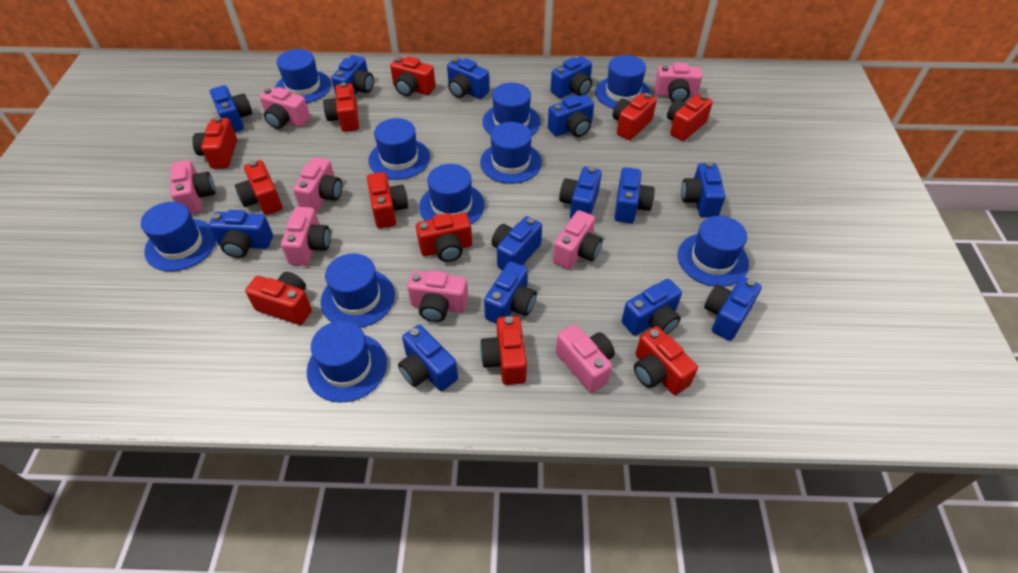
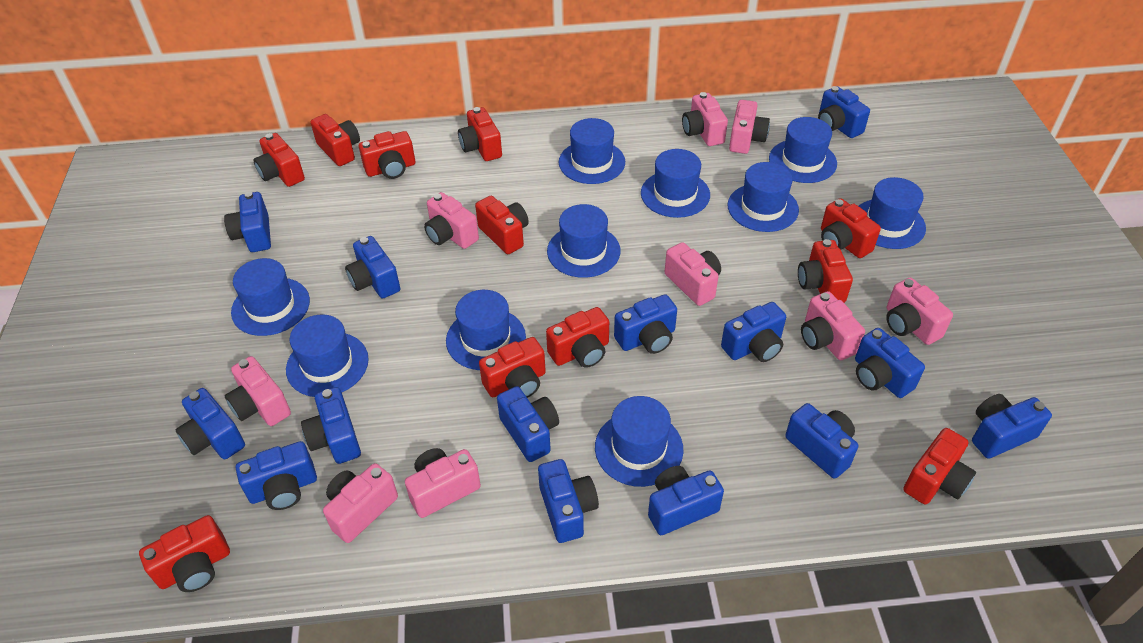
pink camera: [171,160,216,214] [260,87,310,129] [281,207,331,266] [293,157,342,212] [407,270,468,322] [553,210,603,269] [556,324,615,393] [654,63,702,102] = 8 -> [225,356,291,426] [323,463,398,543] [405,448,481,518] [424,192,479,249] [665,242,721,306] [682,92,728,146] [729,100,770,154] [801,291,865,360] [886,278,953,345] = 9

